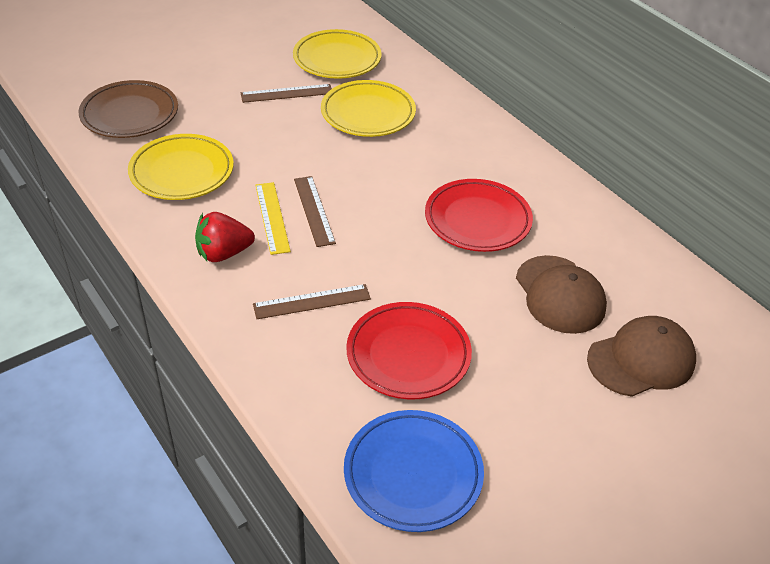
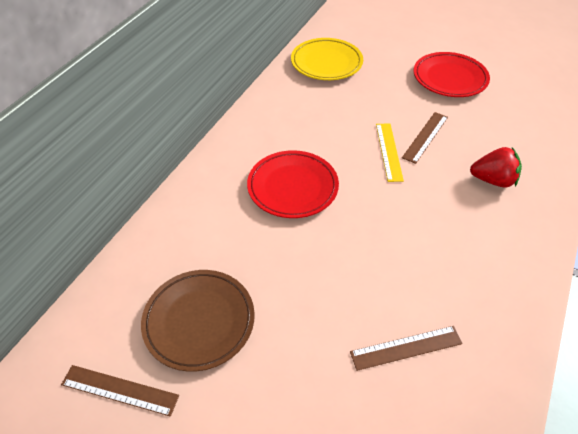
blue plate: [344,410,484,532] = 1 -> none = 0
brown cap: [516,255,607,334] [587,316,696,397] = 2 -> none = 0
yellow plate: [128,134,234,200] [293,29,382,79] [321,80,416,137] = 3 -> [291,38,363,80] = 1

